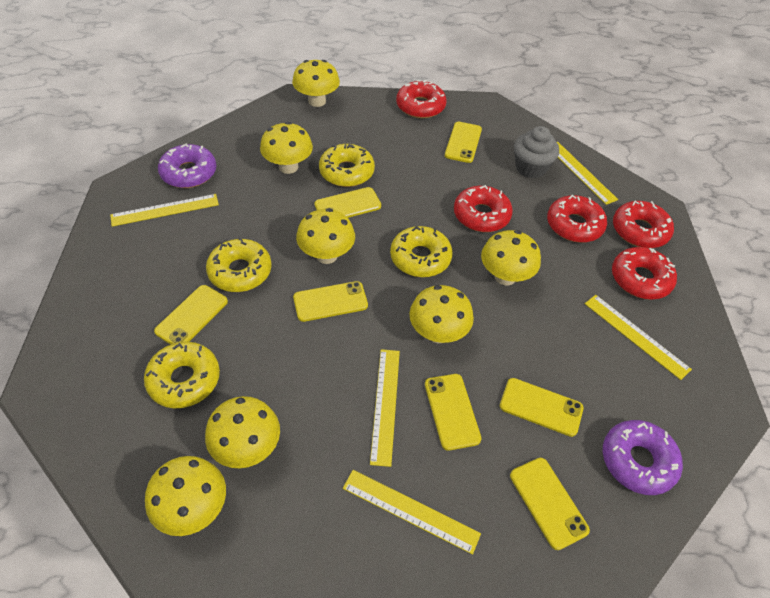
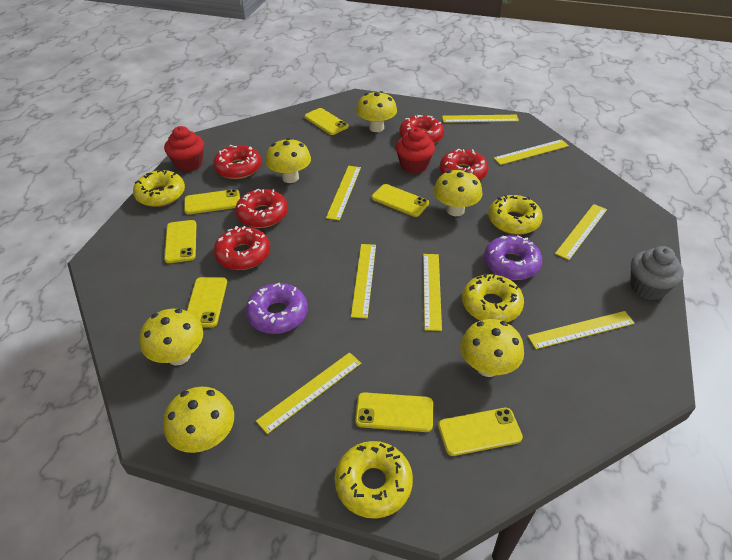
red cupcake: none = 0 -> [164,126,204,172] [396,127,435,174] = 2
yellow mushroom: [145,456,226,536] [205,396,280,468] [260,122,313,174] [292,60,340,107] [296,208,355,264] [409,285,474,343] [481,230,541,285] = 7 -> [140,309,203,365] [163,387,234,453] [266,138,311,183] [356,91,397,132] [434,170,482,216] [460,319,524,377] = 6
yellow ruler: [110,194,219,227] [343,470,481,555] [370,349,400,467] [557,142,618,205] [585,295,692,380] = 5 -> [256,352,361,434] [326,166,361,220] [351,244,376,318] [423,254,442,331] [442,115,519,123] [494,139,569,165] [528,311,635,349] [555,204,607,260] = 8

